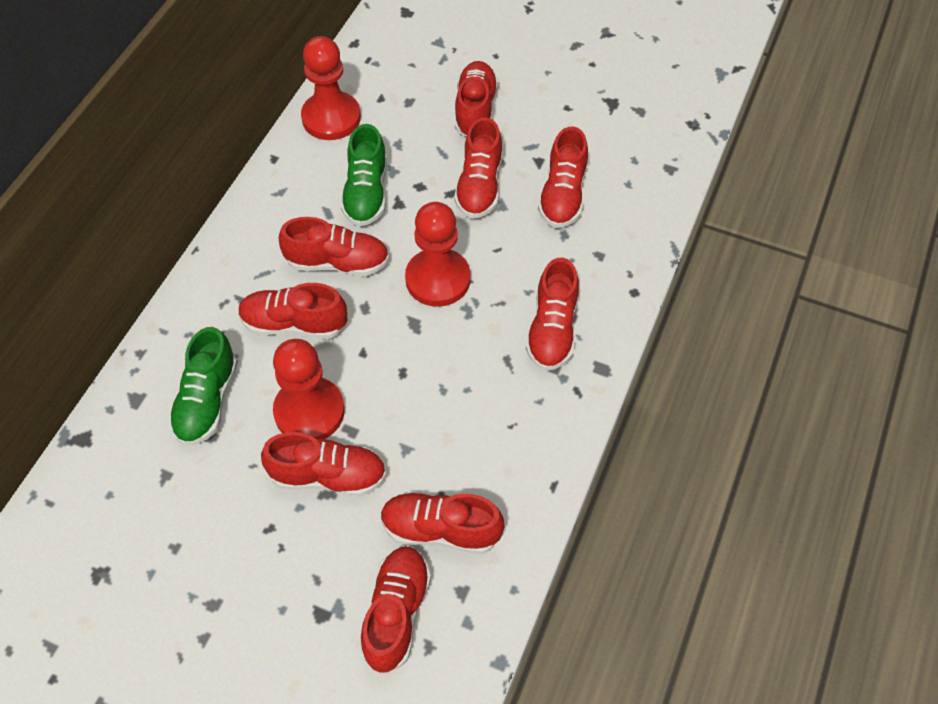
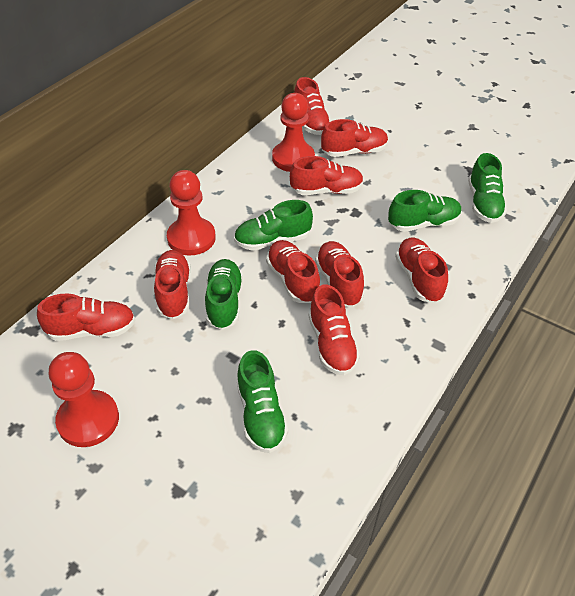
green shoe: [168,327,238,446] [341,124,387,227] = 2 -> [205,259,243,330] [234,200,313,251] [237,350,288,453] [388,190,462,232] [468,153,507,223] = 5

